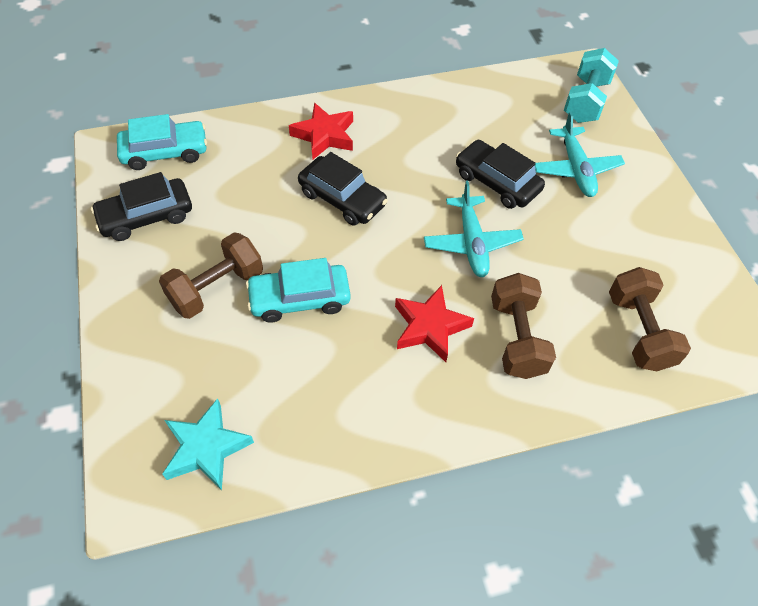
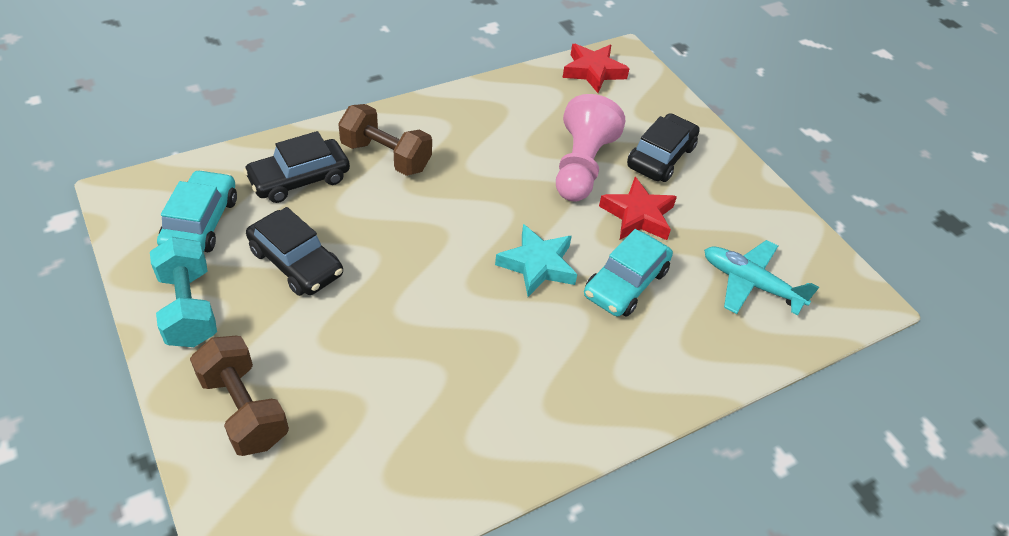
brown dumbbell: [159,232,263,319] [491,273,556,379] [609,267,691,371] = 3 -> [190,336,289,456] [338,104,432,176] = 2
pink pawn: none = 0 -> [556,94,626,202] = 1
turquoise plane: [424,181,524,277] [535,112,625,197] = 2 -> [704,240,819,315] = 1

